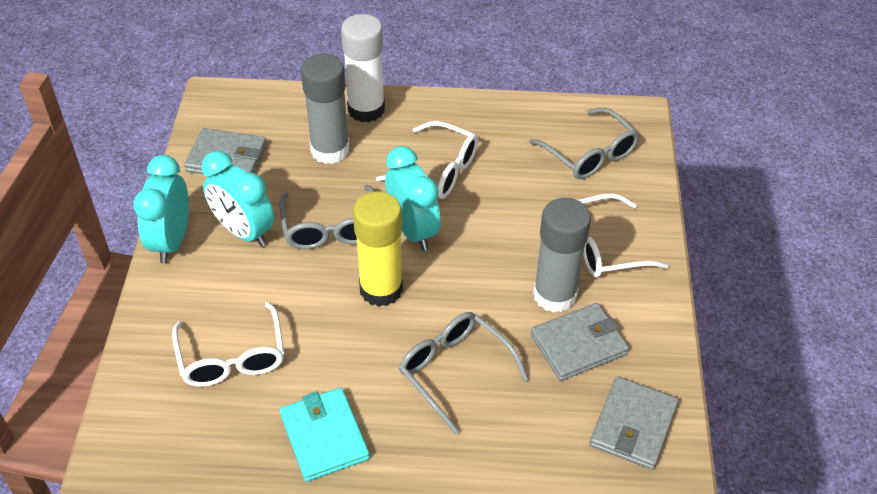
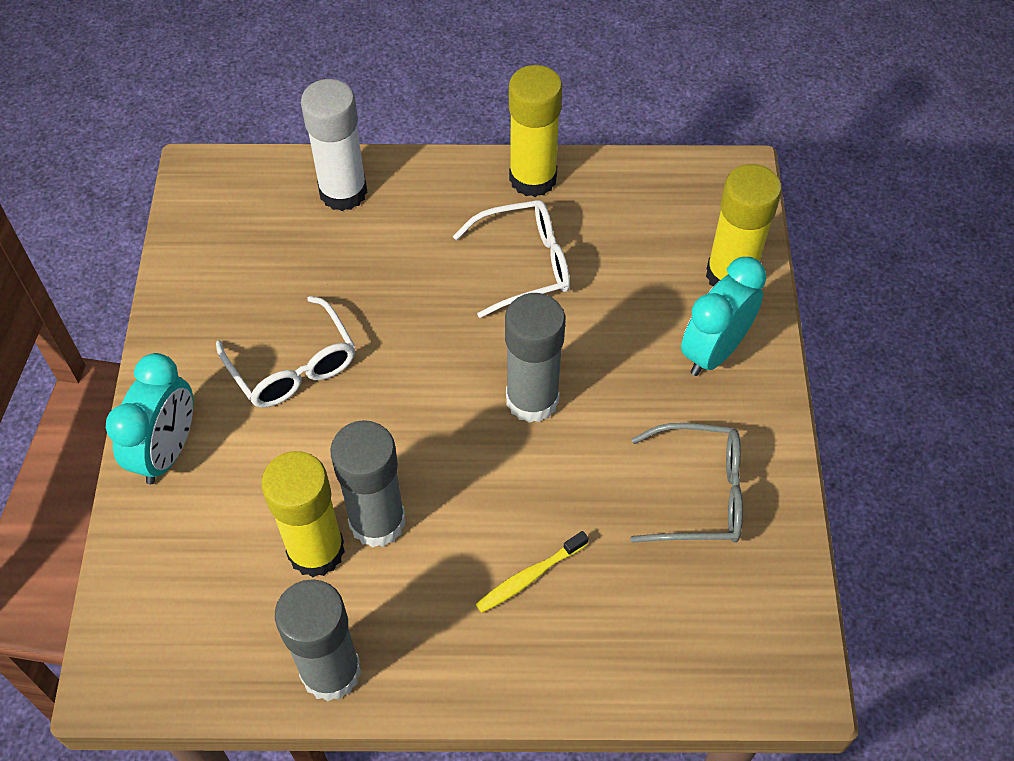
grey glasses: [279,185,375,249] [399,312,528,435] [529,108,640,179] = 3 -> [630,423,743,543] = 1
grey glue stick: [301,54,350,164] [533,198,591,313] = 2 -> [275,579,361,701] [330,420,405,548] [505,293,565,423] = 3
grey wallet: [184,128,267,174] [530,303,629,381] [590,376,678,470] = 3 -> none = 0
turquoise clock: [133,155,189,263] [202,151,274,247] [385,146,440,250] = 3 -> [106,353,193,484] [681,257,766,376] = 2
turquoise wallet: [280,388,370,482] = 1 -> none = 0
white glasses: [172,302,284,387] [376,121,478,199] [578,193,669,278] = 3 -> [216,296,355,407] [453,200,570,318] = 2
yellow glue stick: [353,191,403,307] = 1 -> [261,451,345,577] [509,65,562,197] [706,164,782,286] = 3
yellow toothbrush: none = 0 -> [476,531,588,613] = 1

